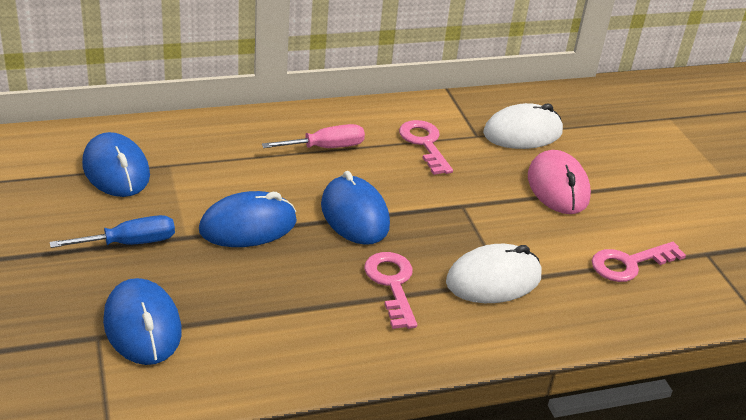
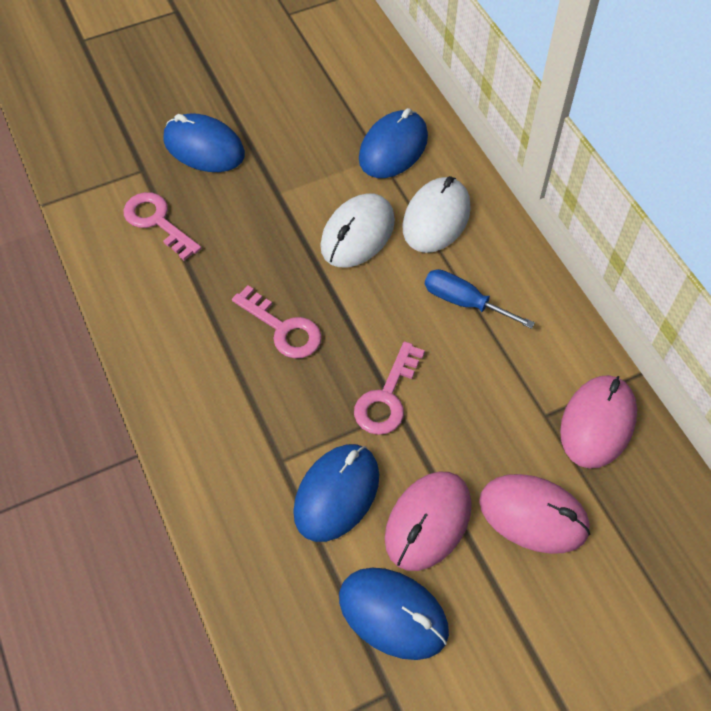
pink mouse: [528,150,591,214] = 1 -> [385,472,472,571] [479,474,590,554] [560,375,637,469] = 3
pink screwdriver: [262,124,365,148] = 1 -> none = 0

